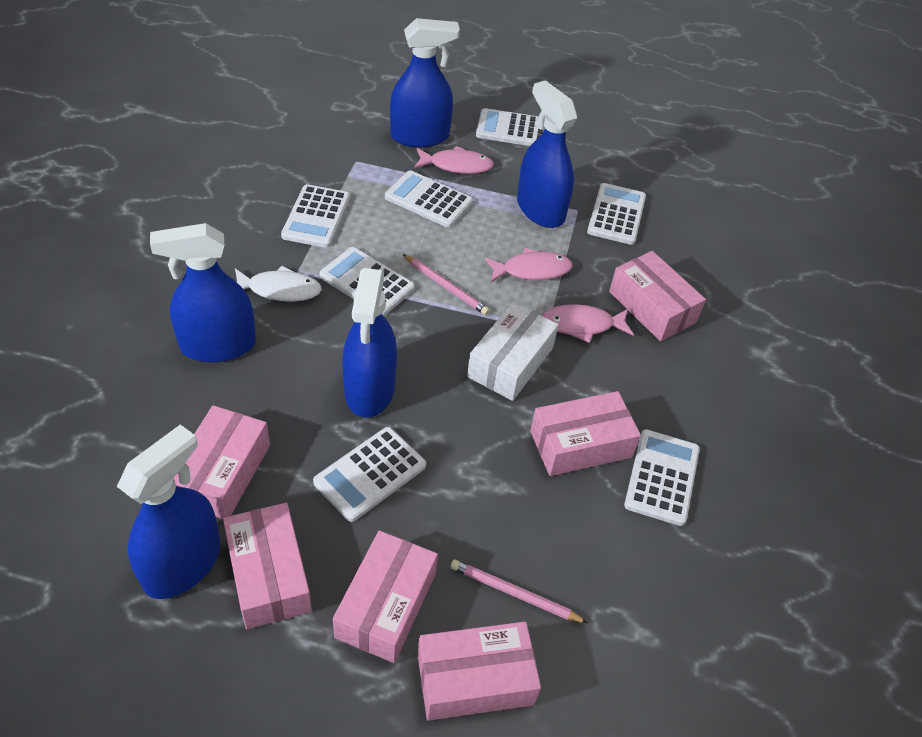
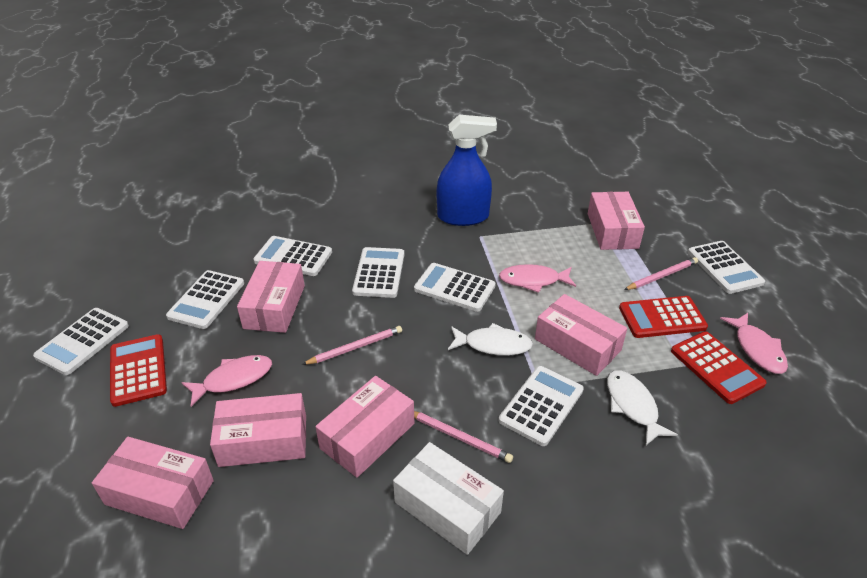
blue spray bottle: [117,425,220,599] [150,223,256,362] [342,268,397,417] [390,18,460,147] [517,80,577,228] = 5 -> [437,115,497,226] = 1
pink pencil: [403,254,490,315] [450,559,588,623] = 2 -> [302,326,402,365] [414,411,513,463] [624,257,698,290] = 3
red calculator: none = 0 -> [110,334,167,407] [619,296,708,338] [671,331,767,404] = 3
white fish: [235,266,322,302] = 1 -> [448,323,533,356] [607,370,678,445] = 2

